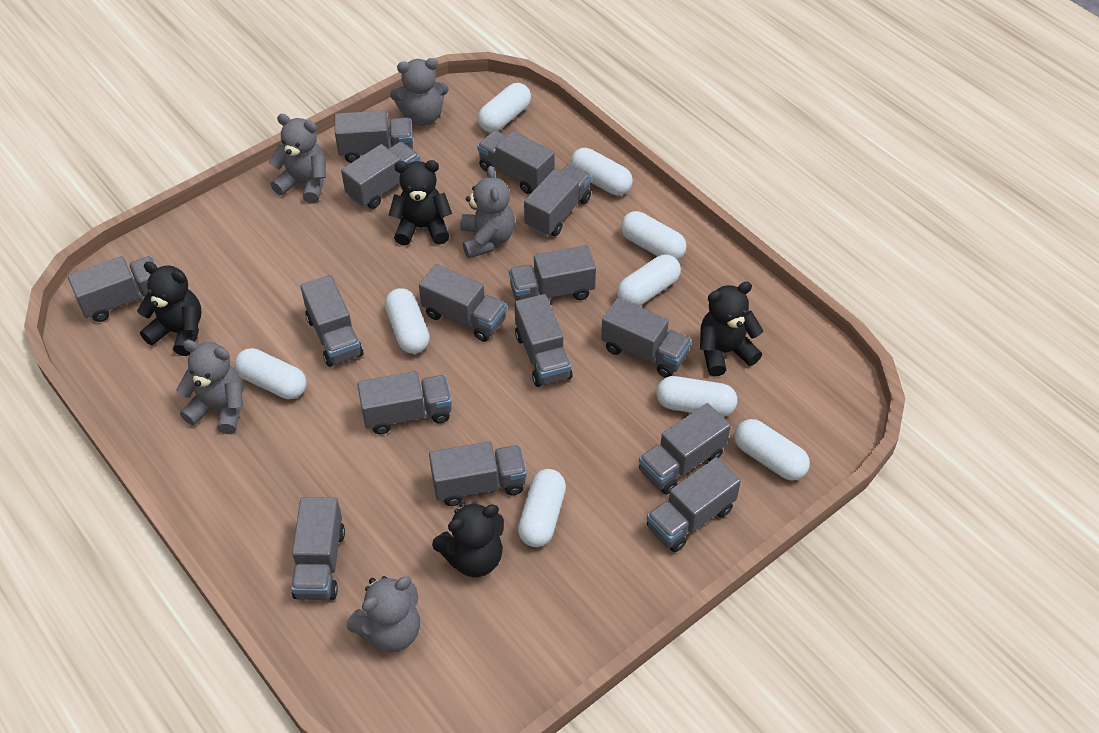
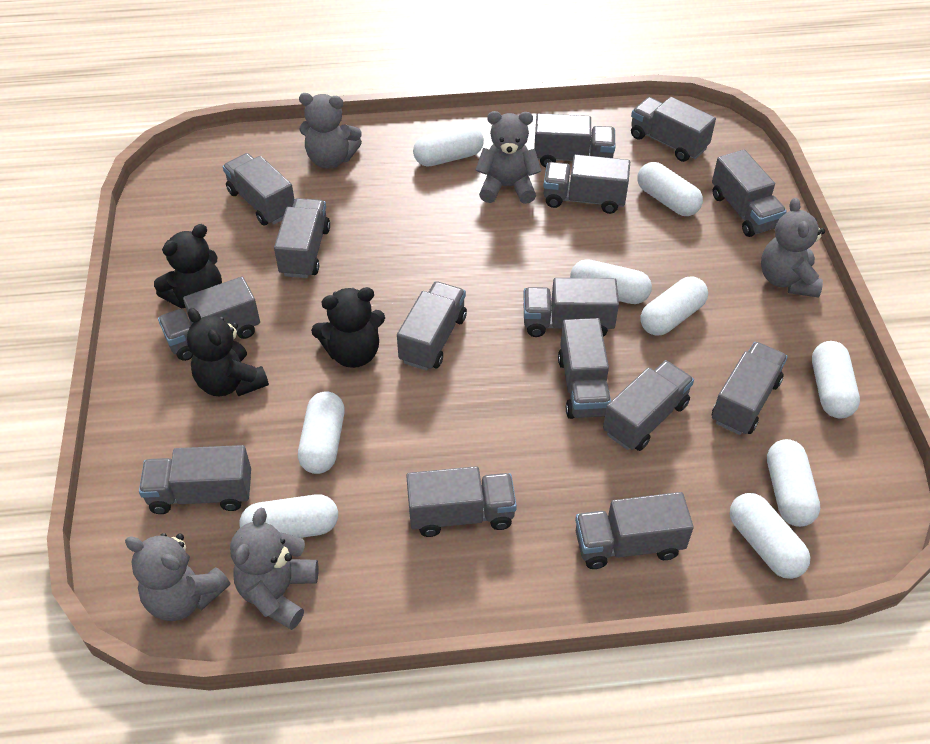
black teddy bear: [137,261,201,356] [389,160,452,246] [432,502,504,577] [700,282,764,376] = 4 -> [154,224,222,308] [187,308,269,396] [311,287,385,368] = 3

